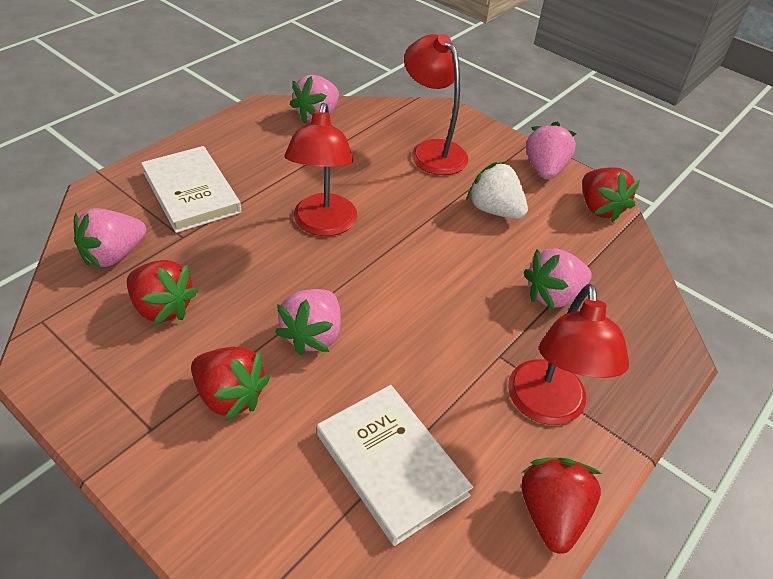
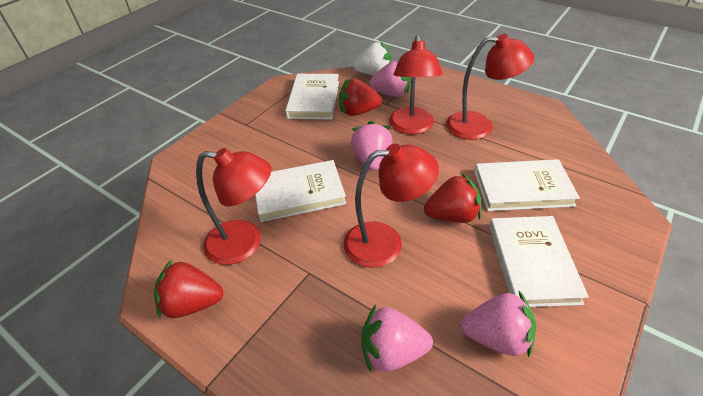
pink strawberry: [74,208,146,269] [275,289,341,355] [290,75,339,124] [524,248,592,310] [526,122,576,180] = 5 -> [351,121,392,171] [361,304,433,372] [369,61,411,97] [461,291,536,358] = 4
red lamp: [284,103,357,236] [404,34,468,175] [508,284,629,425] = 3 -> [196,148,272,265] [344,144,439,268] [389,35,442,134] [446,34,534,140] = 4
red strawberry: [127,260,198,325] [191,347,270,421] [522,458,602,554] [582,168,640,222] = 4 -> [154,259,223,318] [339,78,382,116] [424,173,481,223] = 3
white book: [141,146,241,233] [317,385,473,546] = 2 -> [255,160,346,222] [285,74,339,120] [474,159,580,211] [489,216,589,307] = 4

